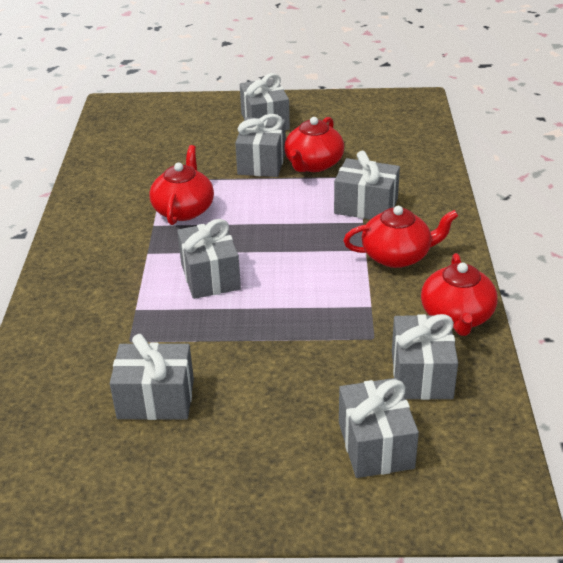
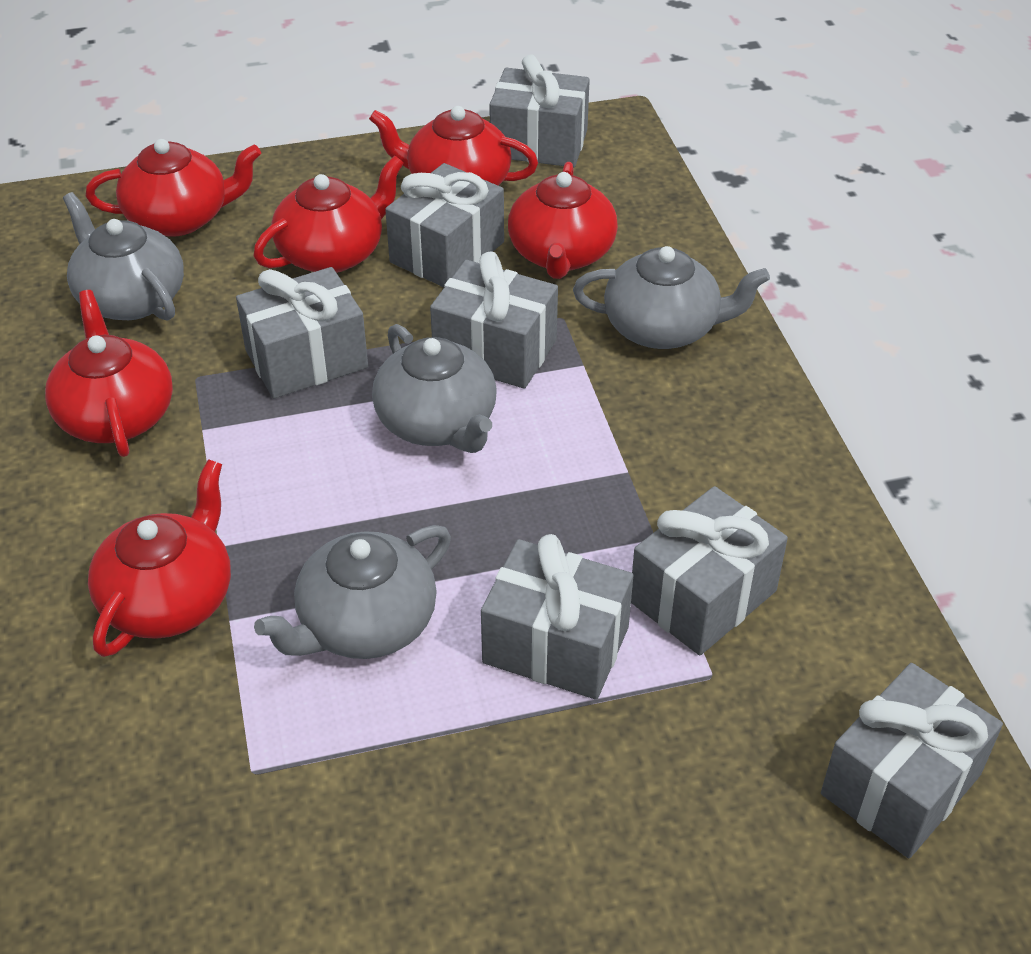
grey teapot: none = 0 -> [63,192,184,321] [254,525,451,659] [372,324,497,453] [573,246,770,349] = 4
red teapot: [149,145,214,225] [284,117,344,172] [343,206,458,268] [421,253,498,336] = 4 -> [45,290,173,457] [86,139,261,237] [88,459,231,657] [254,156,404,273] [369,106,538,186] [508,162,618,279] = 6

